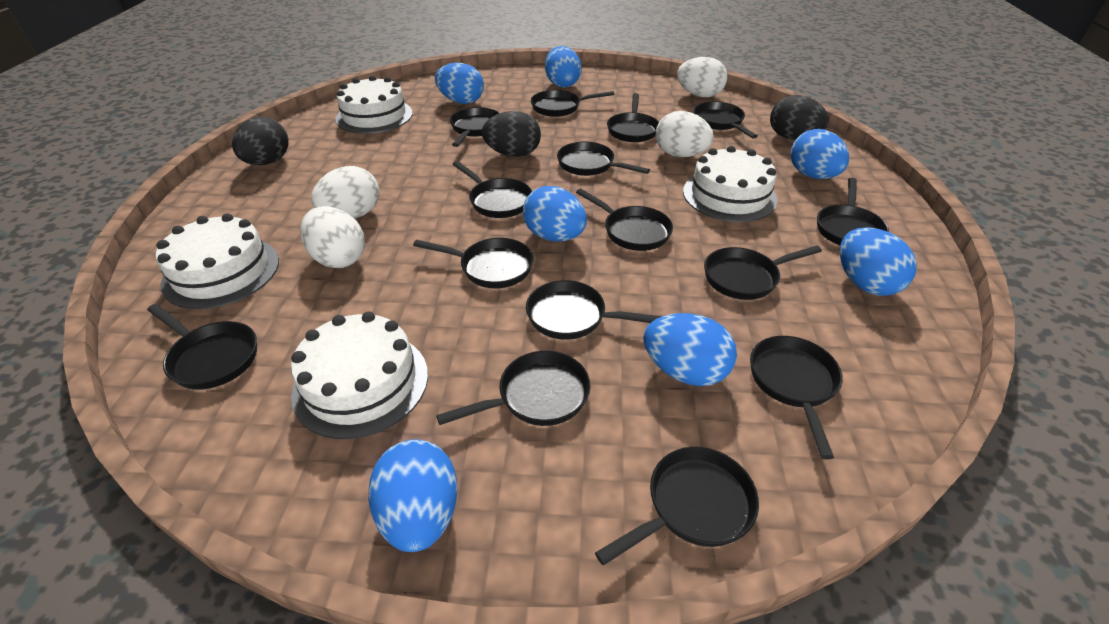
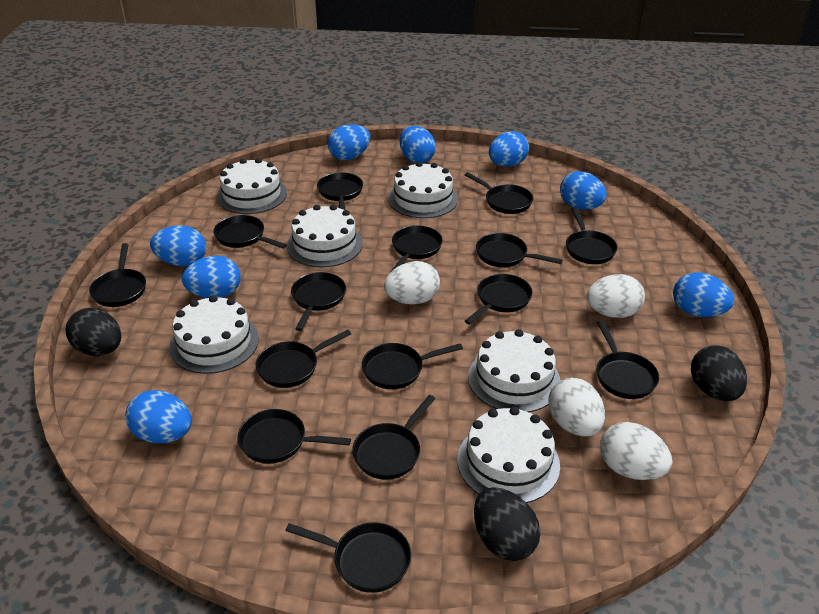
blue egg: [368,439,458,552] [435,63,484,104] [523,186,587,242] [545,46,582,88] [643,313,737,386] [790,129,849,179] [840,227,917,296] = 7 -> [125,390,192,443] [150,225,206,266] [182,256,241,298] [328,125,370,160] [400,126,436,163] [489,131,529,167] [560,171,607,210] [673,272,734,317] = 8
white cake: [156,213,279,309] [291,312,428,439] [335,75,413,134] [683,146,778,222] = 4 -> [169,295,259,374] [217,158,287,214] [287,205,363,267] [388,162,458,218] [457,407,560,503] [468,329,560,412] = 6

